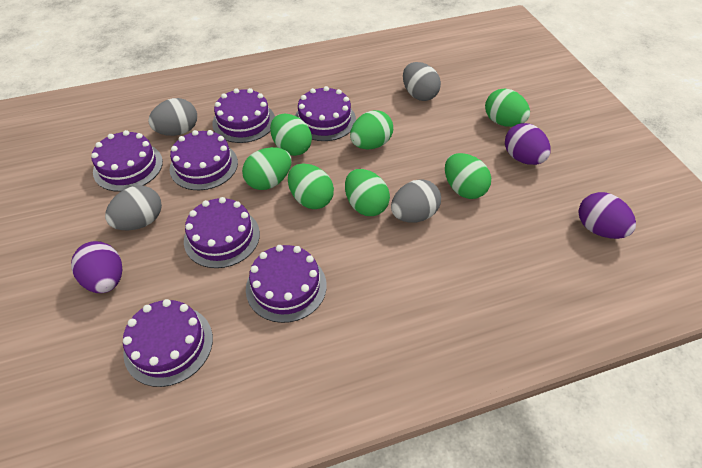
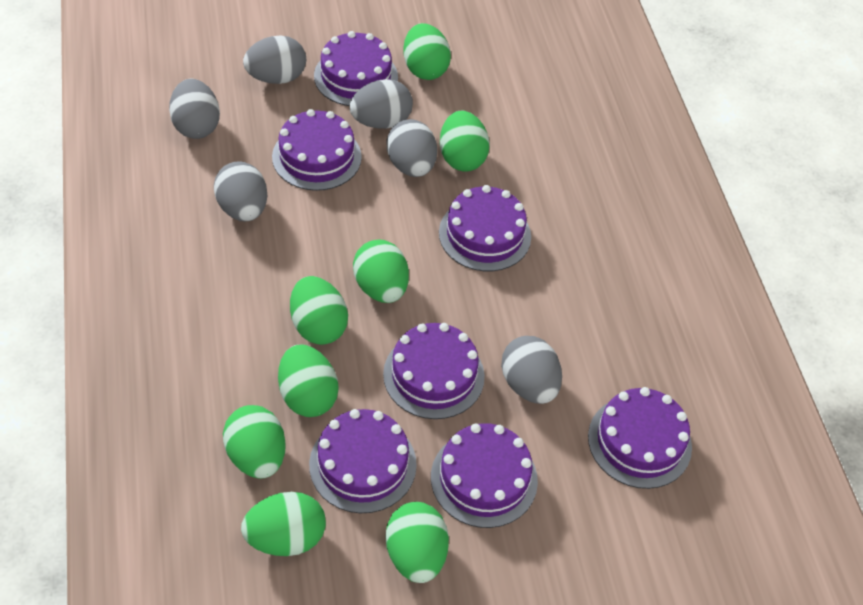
green egg: [242,147,291,190] [270,114,312,156] [288,164,334,209] [345,169,390,216] [350,110,393,149] [445,153,491,199] [485,89,530,127] = 7 -> [223,405,286,479] [241,492,326,556] [278,344,339,417] [290,276,348,345] [353,239,409,303] [386,502,449,583] [403,23,451,80] [440,111,490,172] = 8
grey egg: [105,185,162,230] [148,98,197,136] [391,179,441,222] [403,62,441,101] = 4 -> [169,79,220,139] [214,161,267,222] [243,35,306,84] [349,79,413,129] [387,119,437,177] [501,336,562,404] = 6
purple egg: [71,241,122,293] [505,123,551,165] [579,192,636,239] = 3 -> none = 0

